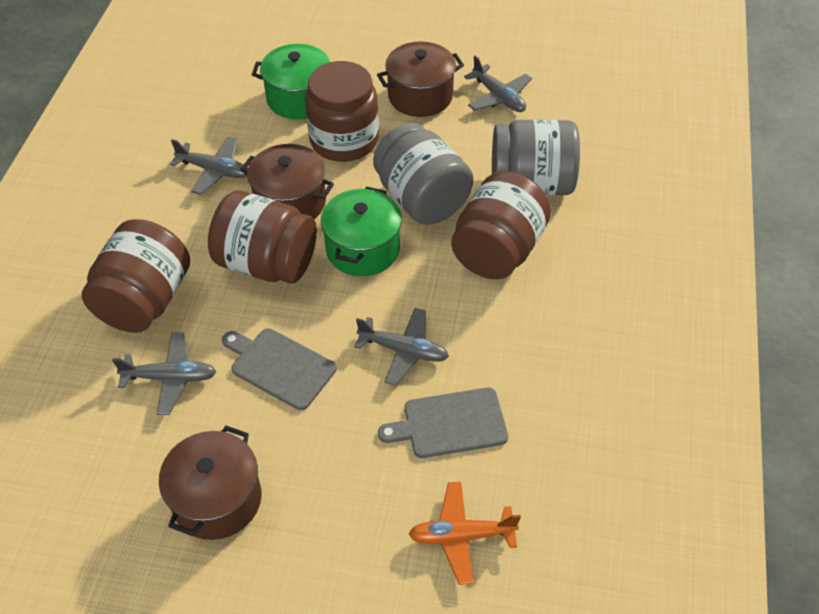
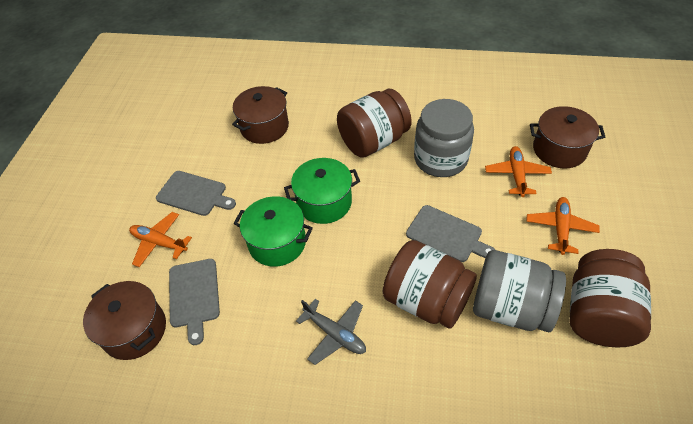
brown jar: [82,219,190,333] [208,191,317,284] [305,61,379,162] [451,171,551,279] = 4 -> [337,89,412,158] [383,240,477,328] [569,249,651,347] = 3
grey cutting board: [222,328,337,410] [378,388,508,458] = 2 -> [156,171,236,216] [169,259,220,345] [406,205,495,262] = 3
grey plane: [112,333,216,415] [170,137,248,195] [354,308,449,386] [464,56,532,112] = 4 -> [296,299,366,365] = 1
orange plane: [409,482,521,585] = 1 -> [129,212,192,267] [485,146,552,197] [526,197,600,255] = 3

